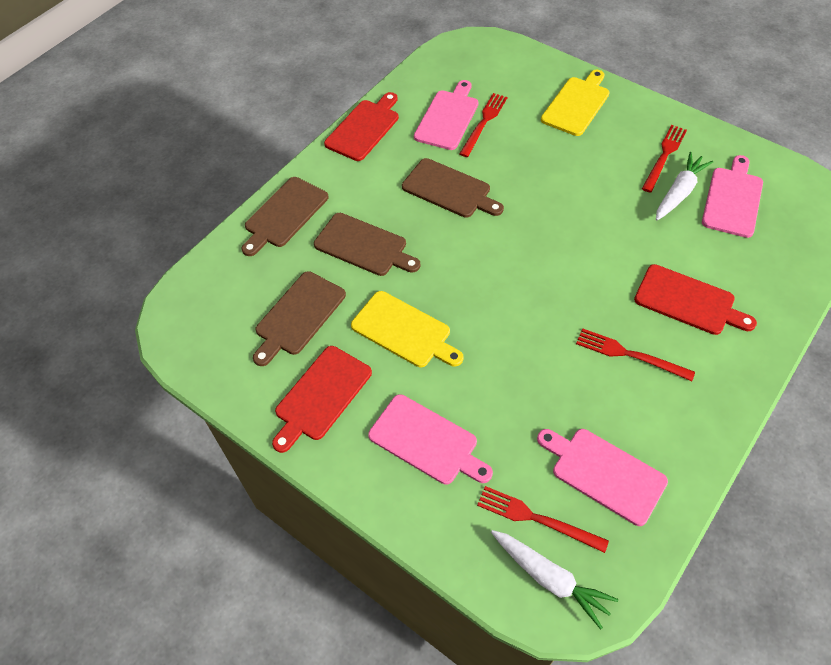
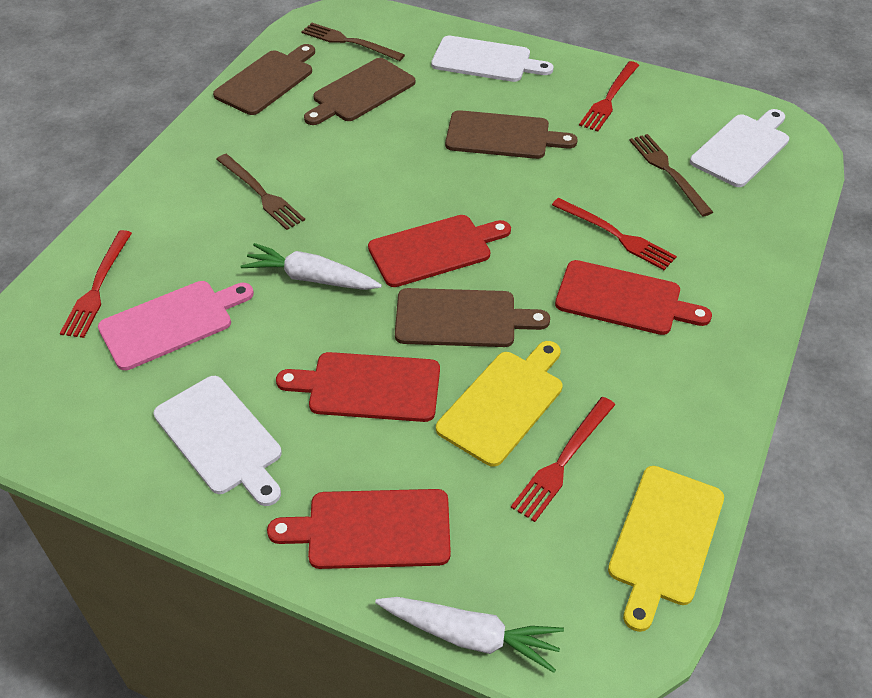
brown fork: none = 0 -> [216,154,305,230] [301,23,405,61] [629,134,713,217] = 3
pink cutting board: [368,394,493,485] [414,80,479,150] [537,429,668,526] [702,155,763,238] = 4 -> [98,281,254,370] = 1
red cutting board: [272,346,372,453] [324,92,399,161] [634,264,757,335] = 3 -> [267,489,451,569] [276,352,440,422] [368,215,511,287] [555,260,712,335] = 4
white cutting board: none = 0 -> [153,376,282,506] [431,36,553,82] [690,109,789,187] = 3

